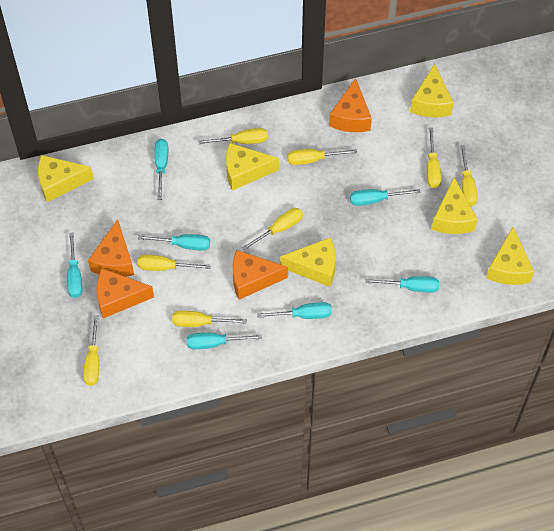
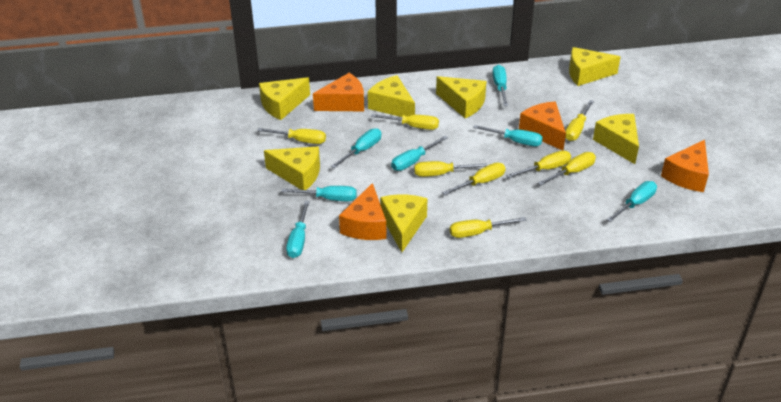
yellow cheese: [38,155,94,202] [226,143,279,190] [280,237,335,287] [410,64,454,117] [431,177,478,234] [486,227,534,285] = 6 -> [259,77,310,120] [264,146,320,190] [368,75,415,117] [380,194,427,252] [436,76,487,118] [569,47,621,86] [593,114,639,164] = 7

